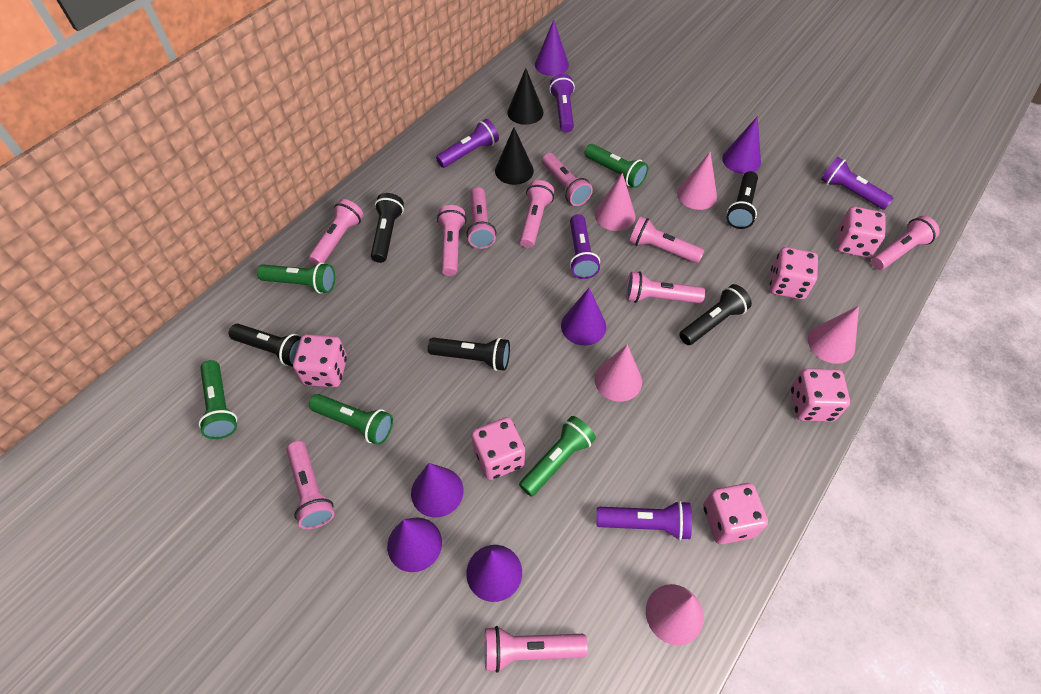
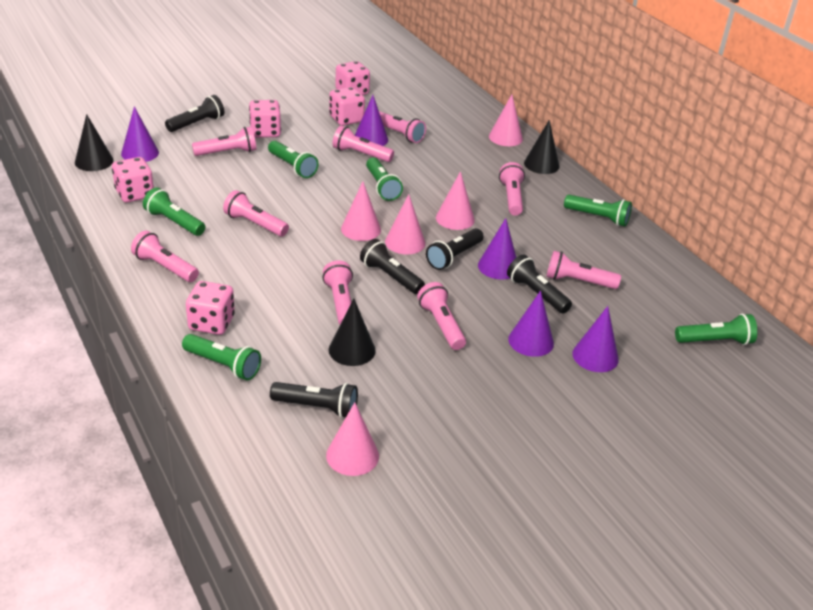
black cone: [495,127,534,185] [507,68,544,125] = 2 -> [75,114,114,171] [329,299,376,366] [524,120,559,174] = 3
green flashlight: [198,360,237,439] [257,262,335,294] [309,394,393,445] [519,416,596,497] [585,144,648,188] = 5 -> [143,187,205,236] [182,334,261,381] [268,141,319,178] [366,157,403,201] [564,195,632,227] [675,314,757,345] = 6
pink dice: [293,334,347,387] [471,417,525,480] [703,483,768,544] [770,247,818,300] [791,368,850,422] [837,207,886,258] = 6 -> [112,157,154,203] [186,281,235,335] [249,100,281,138] [329,87,365,126] [335,61,370,95] = 5
pink flashlight: [286,441,335,529] [309,199,364,265] [437,205,466,276] [467,187,496,249] [485,626,588,672] [520,180,554,248] [542,153,593,206] [626,271,705,303] [629,216,704,263] [871,216,940,270] = 10 -> [131,231,199,282] [192,127,256,156] [223,190,289,237] [322,260,353,325] [332,126,394,162] [379,111,426,143] [417,282,466,350] [499,162,525,216] [546,251,621,289] = 9
purple cone: [387,517,442,572] [411,463,463,517] [466,545,522,602] [535,20,569,76] [561,288,606,346] [722,116,761,174] = 6 -> [121,106,159,162] [355,95,388,146] [478,218,517,279] [508,291,554,357] [572,306,619,372] = 5
purple flashlight: [436,119,499,168] [549,74,575,133] [570,214,600,279] [597,501,692,540] [821,157,894,210] = 5 -> none = 0

